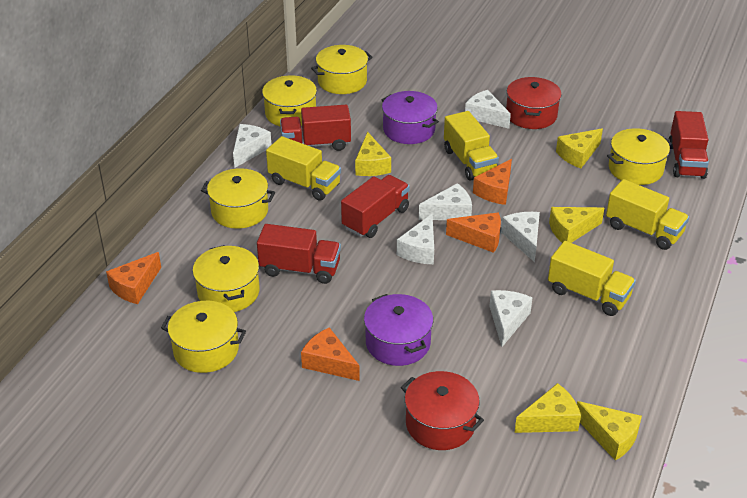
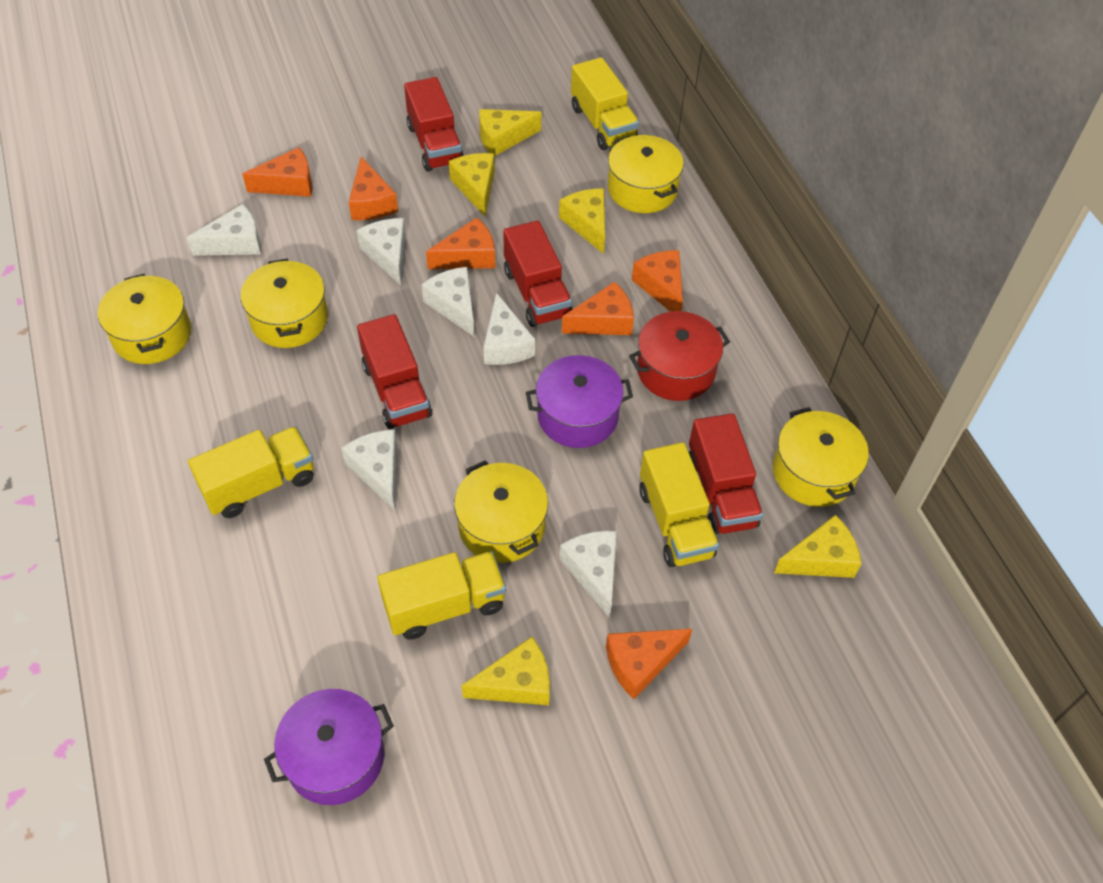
orange cheese: [106,252,161,304] [301,327,360,381] [446,212,501,253] [473,159,512,205] = 4 -> [242,147,312,197] [349,157,398,220] [426,218,495,269] [562,281,634,335] [606,629,692,699] [632,250,683,312] = 6
red pot: [401,371,484,450] [506,77,562,129] = 2 -> [629,311,730,401] = 1
yellow pot: [161,301,246,373] [193,245,260,312] [201,168,275,229] [262,75,317,127] [311,45,373,94] [607,128,672,185] = 6 -> [98,274,191,364] [241,259,328,348] [454,460,548,563] [608,135,684,213] [773,407,869,507] = 5

